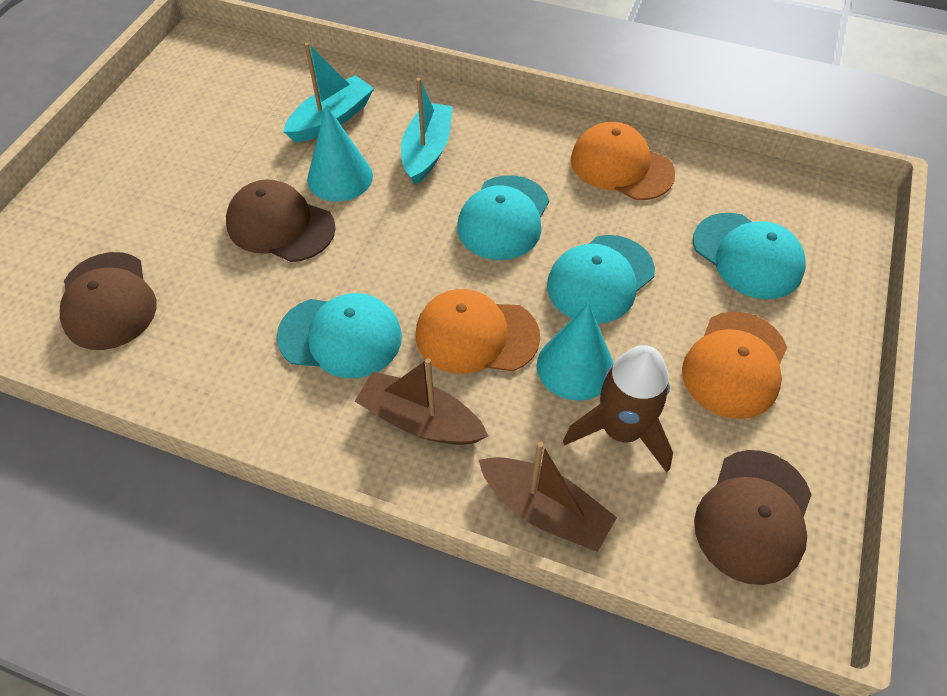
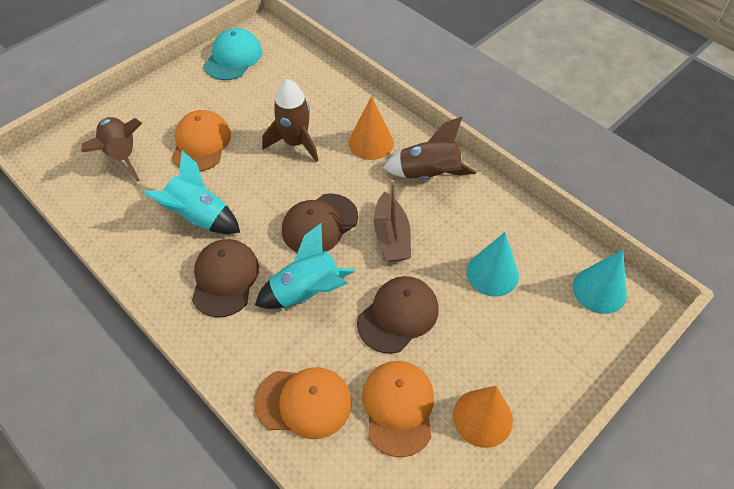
brown boat: [354,358,488,445] [479,441,617,552] = 2 -> [374,180,411,262] = 1
brown rocket: [563,345,673,473] = 1 -> [81,117,142,182] [262,79,318,162] [383,117,476,180] = 3
orange cone: none = 0 -> [349,96,394,160] [453,386,513,448] = 2
turquoise boat: [283,42,374,142] [401,78,453,185] = 2 -> none = 0
turquoise cap: [276,293,402,378] [457,175,549,260] [547,235,655,324] [693,213,806,299] = 4 -> [204,28,262,80] = 1
turquoise rocket: none = 0 -> [143,151,240,234] [255,223,355,309] = 2

